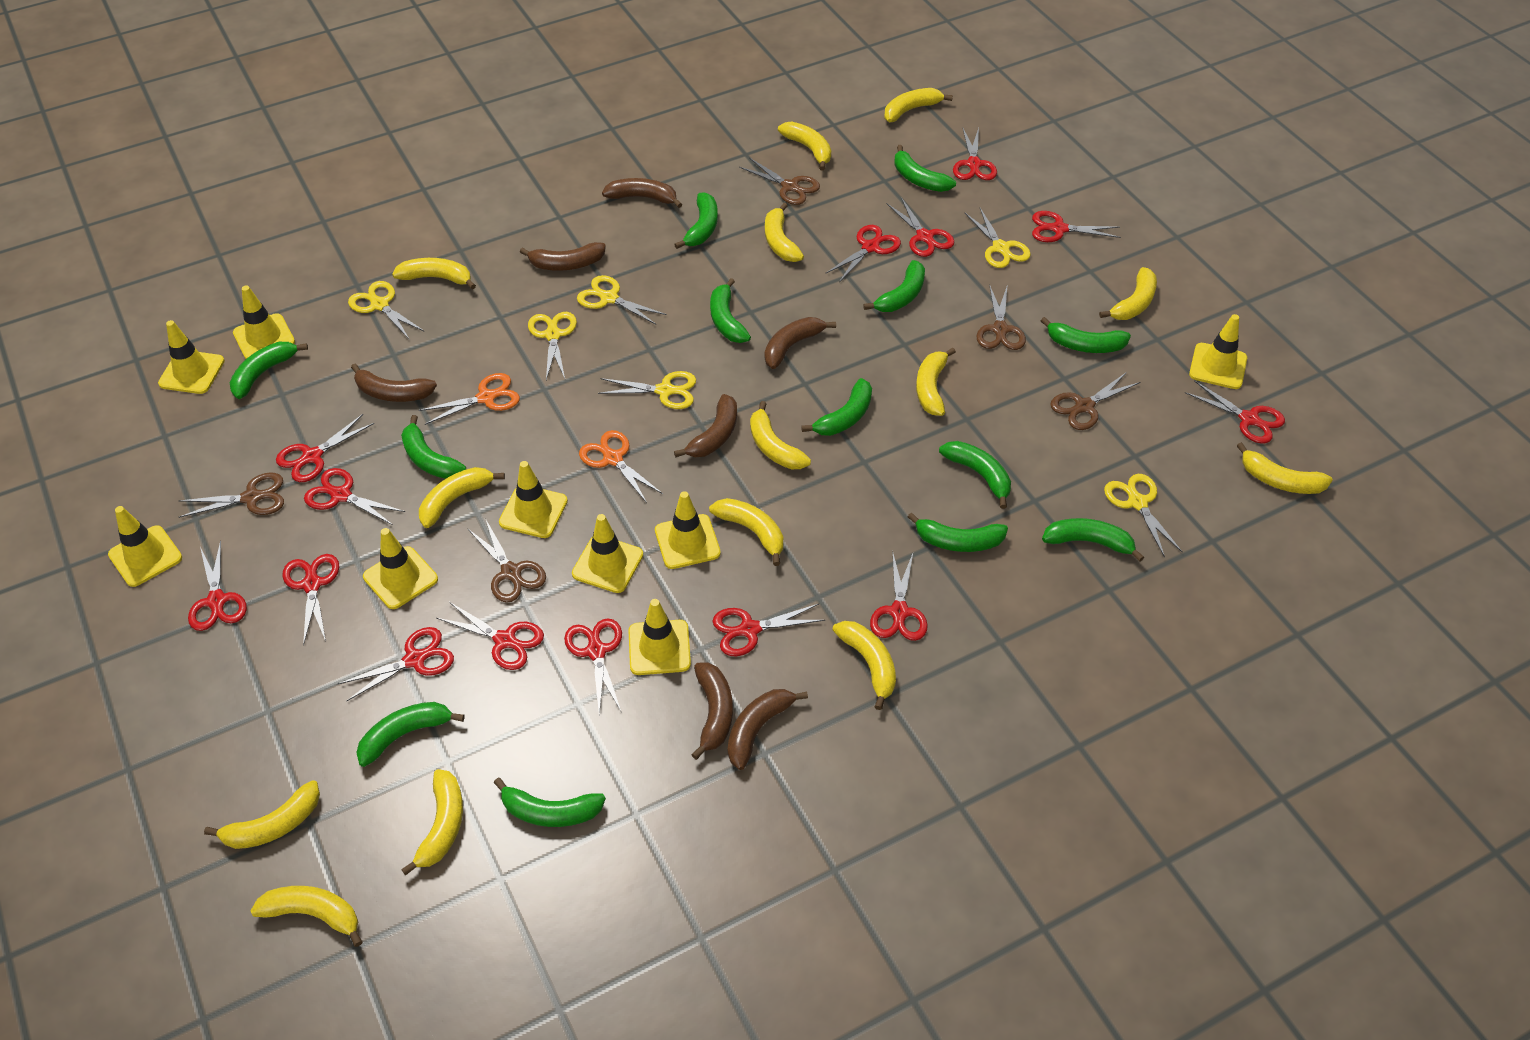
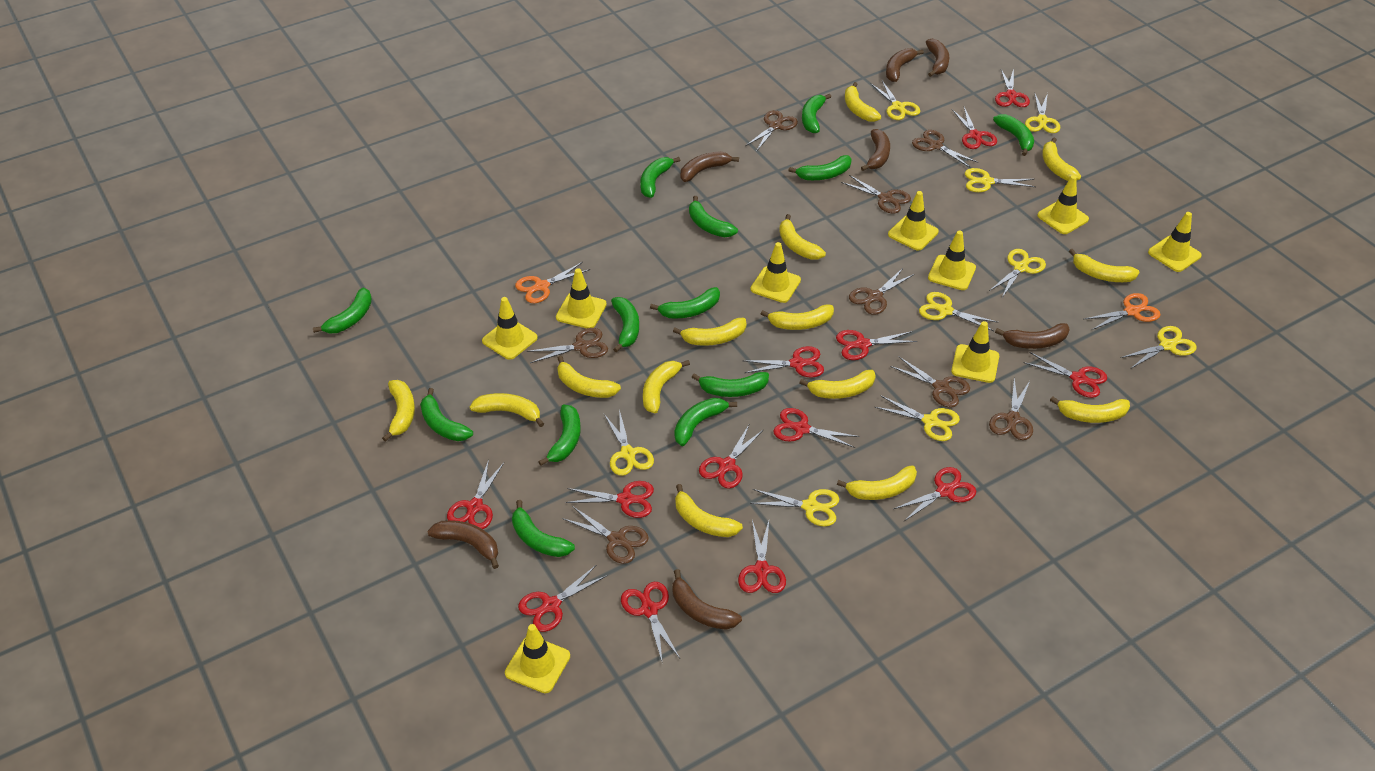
brown scissors: [179,472,284,518] [467,520,546,603] [739,158,820,205] [976,284,1026,350] [1050,372,1141,430] = 5 -> [527,328,608,363] [562,506,649,564] [745,110,798,152] [841,175,911,213] [849,268,915,315] [890,357,970,408] [912,130,978,168] [989,378,1033,440] = 8
red scissors: [188,540,247,631] [276,414,374,482] [283,554,339,646] [304,468,405,525] [338,627,454,702] [437,602,544,670] [564,618,622,714] [712,604,825,656] [825,225,901,282] [870,554,928,641] [887,197,954,257] [953,128,997,180] [1032,211,1121,242] [1185,381,1285,443] = 14 -> [447,460,504,529] [518,565,607,632] [565,481,654,518] [621,582,680,661] [699,425,764,489] [738,520,786,593] [742,346,824,378] [773,408,860,448] [836,330,917,360] [894,467,976,522] [952,107,997,149] [995,68,1030,107] [1024,352,1107,398] = 13
yellow scissors: [348,281,425,340] [528,312,577,380] [577,275,667,325] [598,371,696,409] [965,208,1031,268] [1104,474,1183,558] = 6 -> [604,410,654,476] [750,489,839,527] [871,81,920,120] [875,395,960,441] [919,292,999,331] [965,168,1035,192] [989,249,1046,297] [1025,92,1060,133] [1121,326,1197,368] = 9

